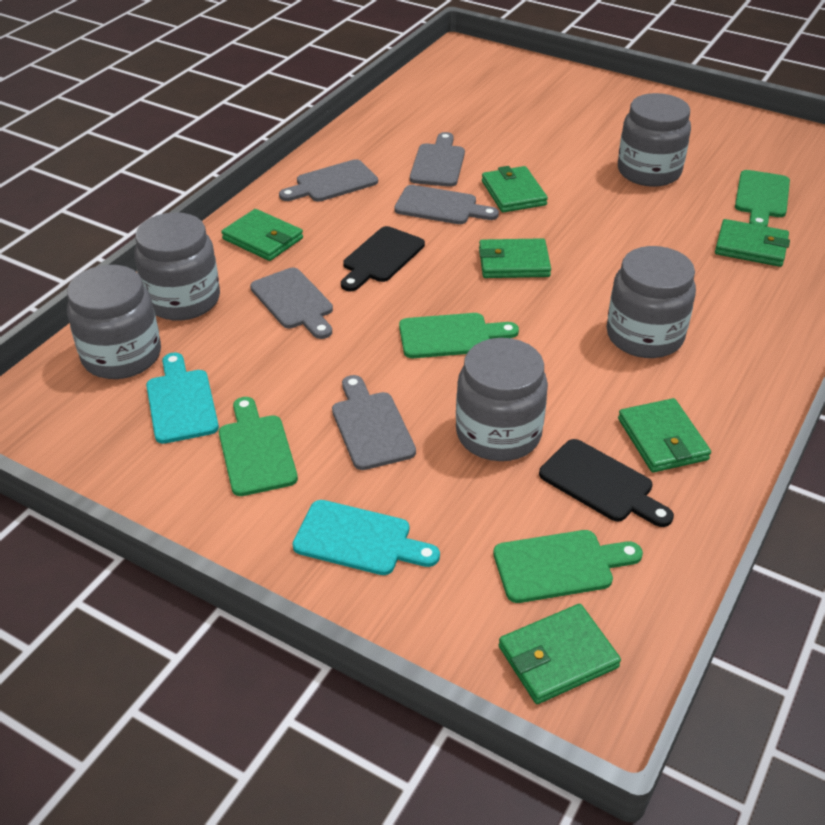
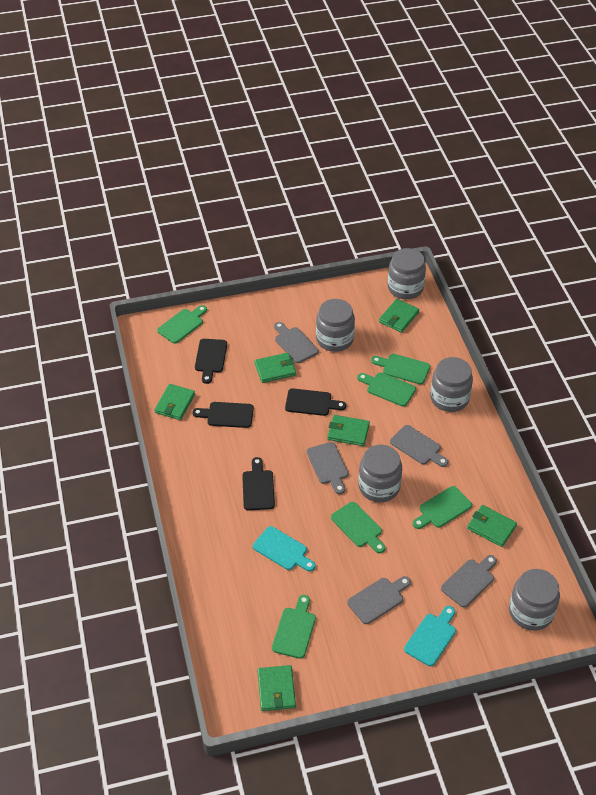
black cutting board: [341,226,425,291] [539,439,674,527] = 2 -> [192,402,254,428] [195,339,227,384] [242,457,275,510] [285,388,346,416] = 4
green cutting board: [219,397,298,496] [399,313,519,358] [493,530,643,603] [735,170,790,227] = 4 -> [157,305,207,343] [272,595,316,659] [331,502,385,553] [357,373,416,406] [371,354,430,384] [413,486,472,529] = 6

